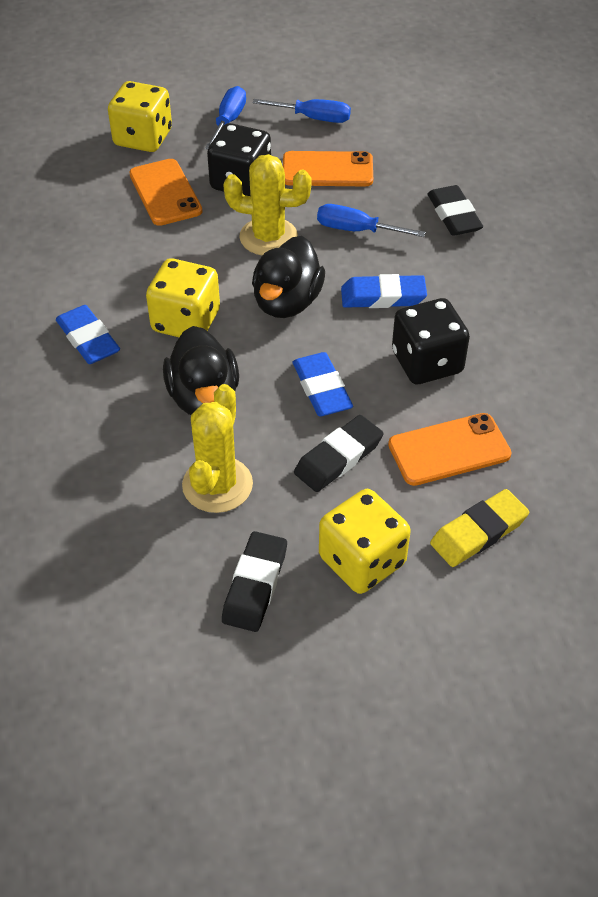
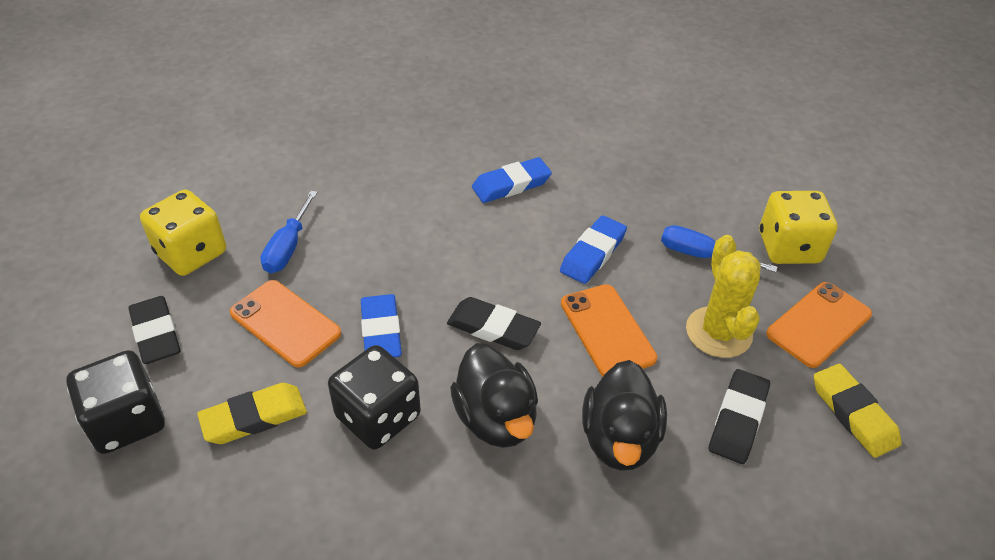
blue screwdriver: [205,86,246,149] [253,99,351,123] [317,204,426,237] = 3 -> [260,191,318,273] [661,225,777,273] = 2
yellow cactus: [182,384,253,513] [223,154,312,255] = 2 -> [686,235,761,358] = 1
yellow dice: [108,81,172,152] [146,258,220,337] [319,489,411,594] = 3 -> [140,189,226,276] [759,191,838,264] = 2
yellow eraser: [430,489,529,567] = 1 -> [197,383,307,444] [814,364,901,458] = 2

